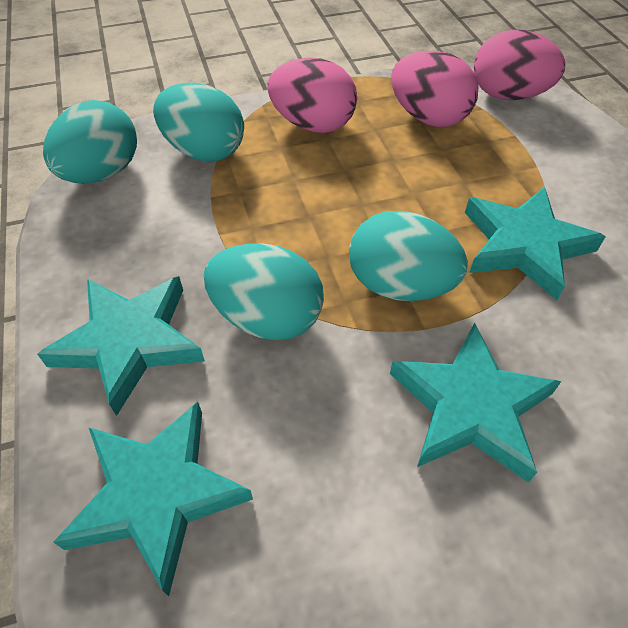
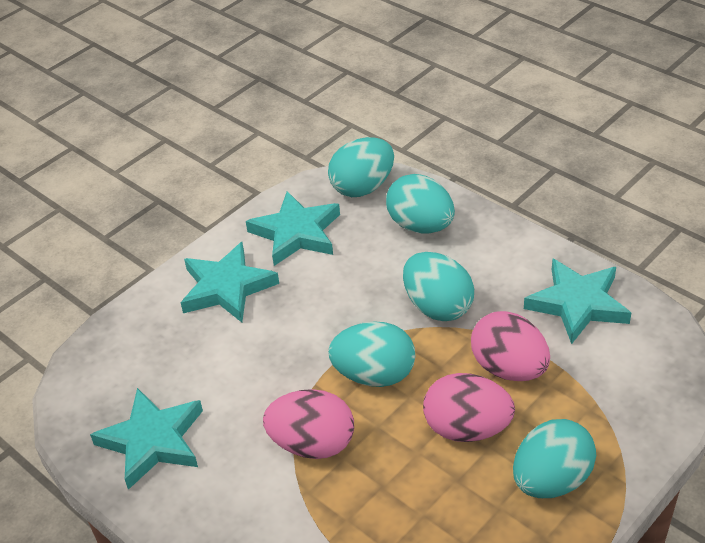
turquoise egg: [43,100,137,183] [153,83,244,162] [204,243,324,340] [349,211,468,301] = 4 -> [328,137,394,197] [328,321,416,387] [386,174,455,233] [403,252,474,321] [513,419,596,498] = 5

